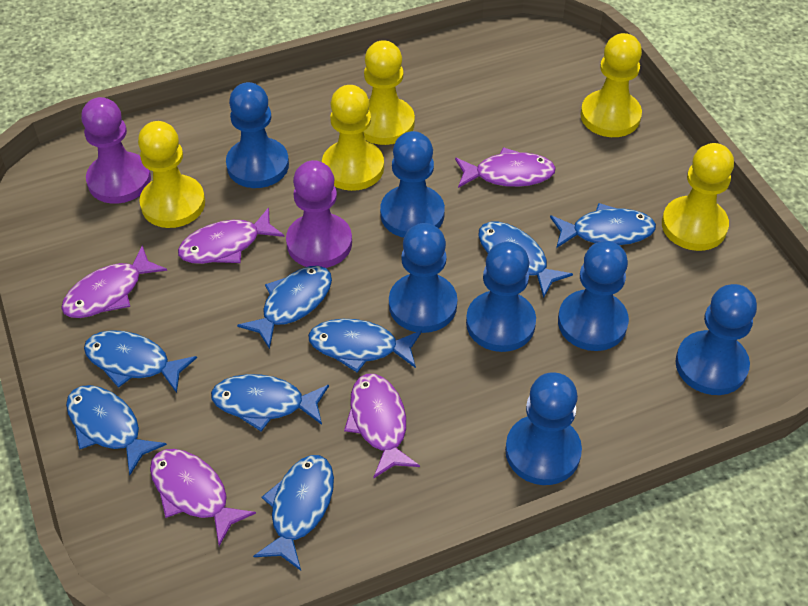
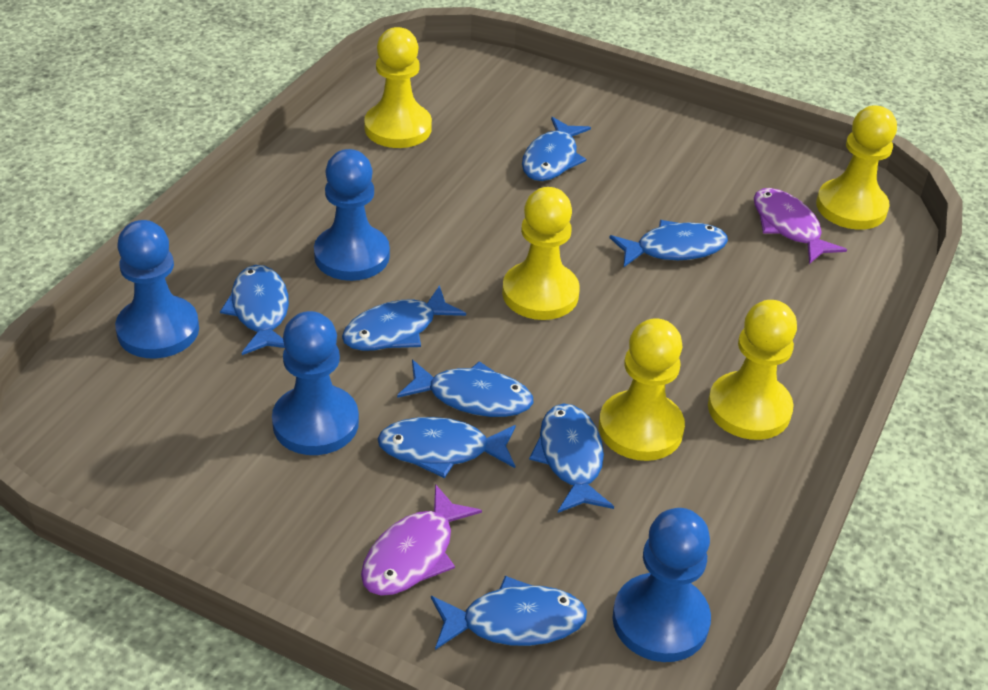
blue pawn: [226,82,289,188] [380,131,445,238] [389,223,457,333] [466,242,536,352] [505,372,582,485] [558,241,629,351] [675,284,757,395] = 7 -> [115,220,199,359] [272,311,359,455] [314,149,390,281] [612,508,711,662] = 4
purple fish: [61,245,167,318] [150,449,256,546] [178,208,285,264] [344,374,420,478] [455,147,556,188] = 5 -> [361,484,482,596] [754,188,847,264] = 2
purple pawn: [81,97,151,204] [286,160,352,268] = 2 -> none = 0

